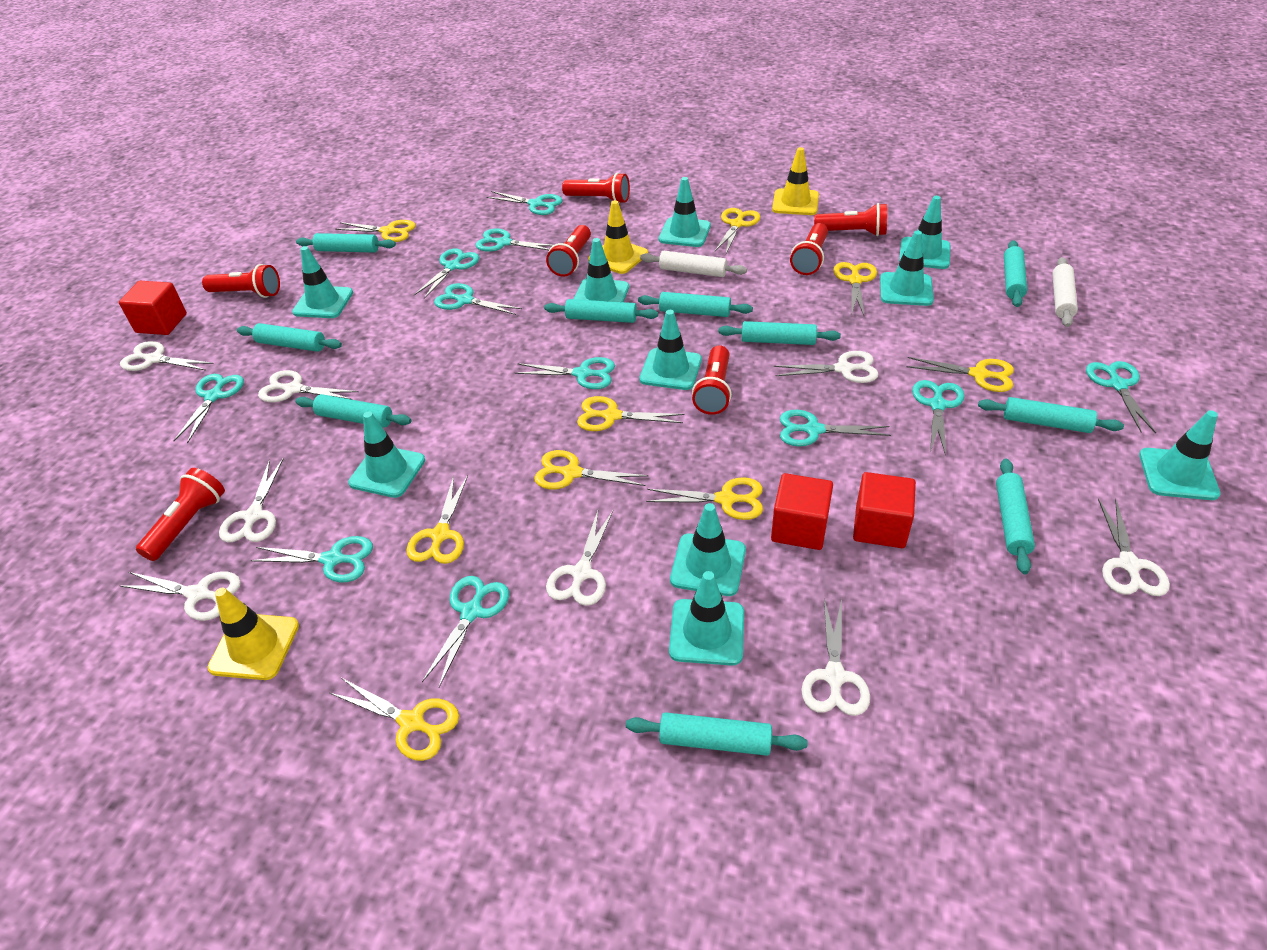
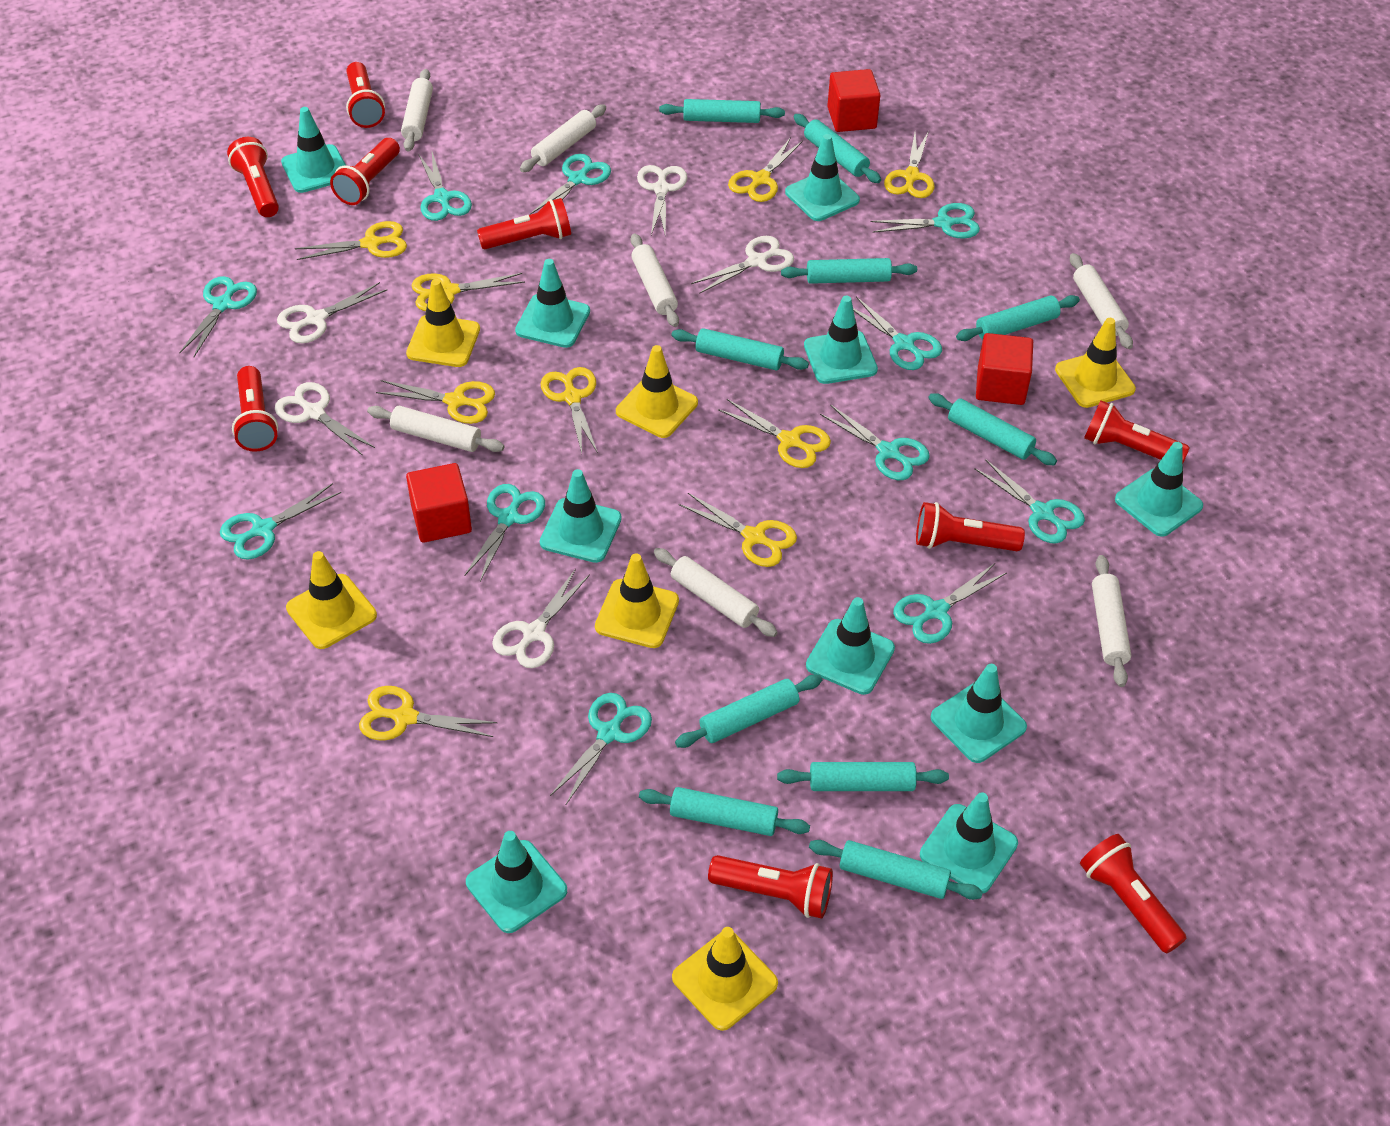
red flashlight: [136,468,225,561] [202,264,280,298] [546,225,591,277] [562,172,630,203] [692,345,732,415] [790,223,828,275] [814,203,887,236] = 7 -> [227,137,279,217] [232,366,278,452] [330,138,400,205] [346,62,385,128] [477,198,571,249] [708,855,833,919] [916,502,1025,551] [1080,834,1186,954] [1084,400,1190,462] = 9
white rolling pin: [640,251,747,277] [1052,257,1078,327] = 2 -> [367,406,504,452] [401,69,433,152] [520,104,606,172] [631,233,679,327] [654,548,778,637] [1070,253,1133,349] [1092,555,1131,687] = 7
white scissors: [120,341,214,371] [120,571,241,621] [219,458,284,542] [258,370,359,402] [546,511,613,606] [774,351,879,383] [801,599,870,716] [1098,498,1170,596] = 8 -> [275,382,375,456] [277,282,387,343] [492,569,590,668] [637,165,687,237] [691,236,794,294] = 5
yellow traffic cone: [208,588,299,680] [588,200,648,274] [772,147,819,215] = 3 -> [286,551,377,649] [406,279,480,367] [595,553,679,648] [616,345,698,438] [672,927,778,1031] [1055,318,1136,408] = 6

